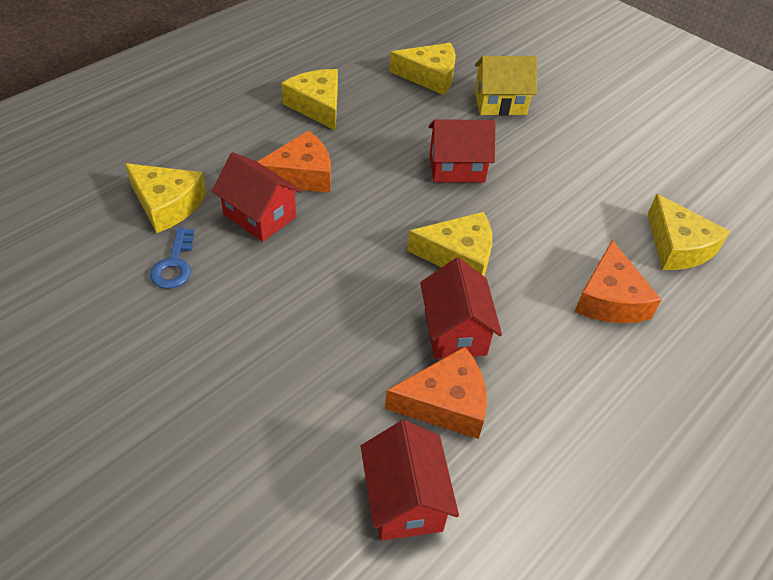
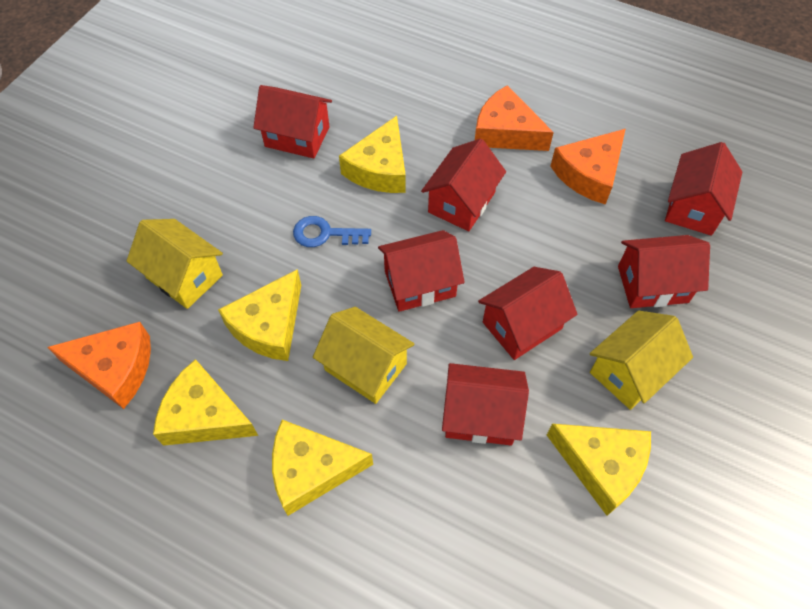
red house: [212,152,302,242] [361,420,459,541] [420,258,502,359] [429,119,495,183] = 4 -> [253,85,332,159] [378,230,465,312] [421,139,506,231] [442,363,529,445] [478,267,578,360] [618,235,710,308] [665,142,742,236] = 7
yellow house: [475,56,537,116] = 1 -> [126,219,223,309] [313,307,414,404] [590,311,693,410] = 3

